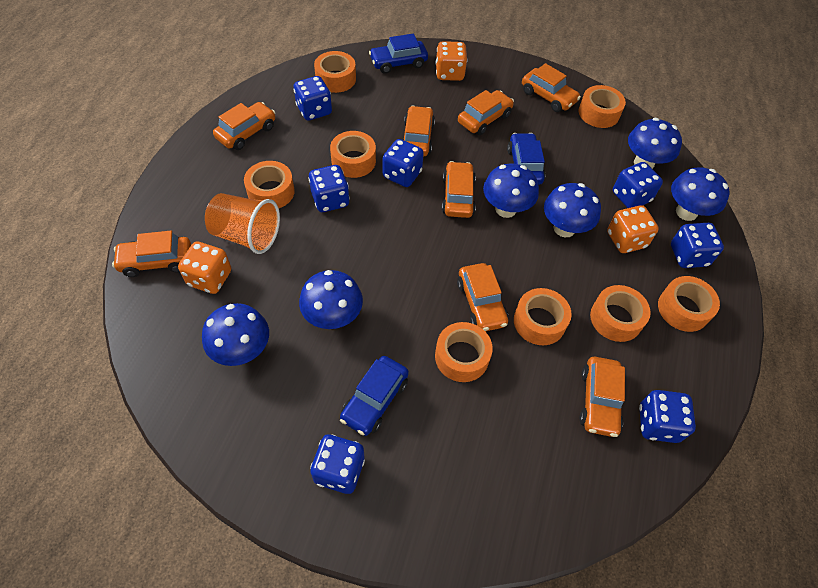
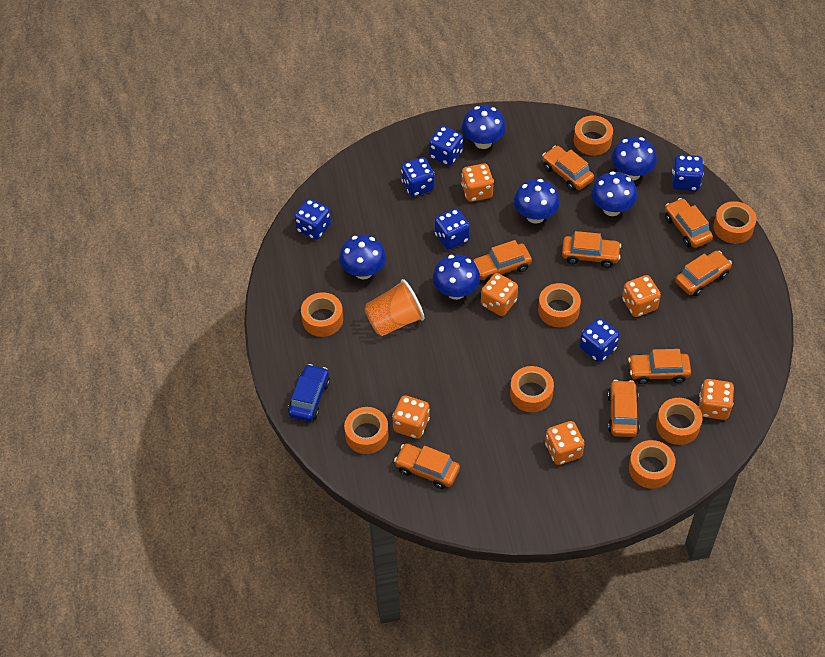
blue car: [340,356,409,436] [369,34,428,74] [507,133,546,185] = 3 -> [288,364,330,422] = 1
blue dice: [294,76,332,121] [308,165,350,212] [310,434,365,494] [383,139,424,187] [613,162,663,208] [639,390,696,443] [671,223,724,268] = 7 -> [294,199,331,240] [401,157,435,197] [429,126,463,166] [435,208,470,250] [579,318,619,362] [672,155,703,191] = 6
orange dice: [178,241,231,294] [436,41,467,81] [607,205,659,253] = 3 -> [392,395,430,439] [461,164,494,202] [481,273,518,316] [545,421,584,465] [622,275,661,317] [698,379,734,420] = 6

